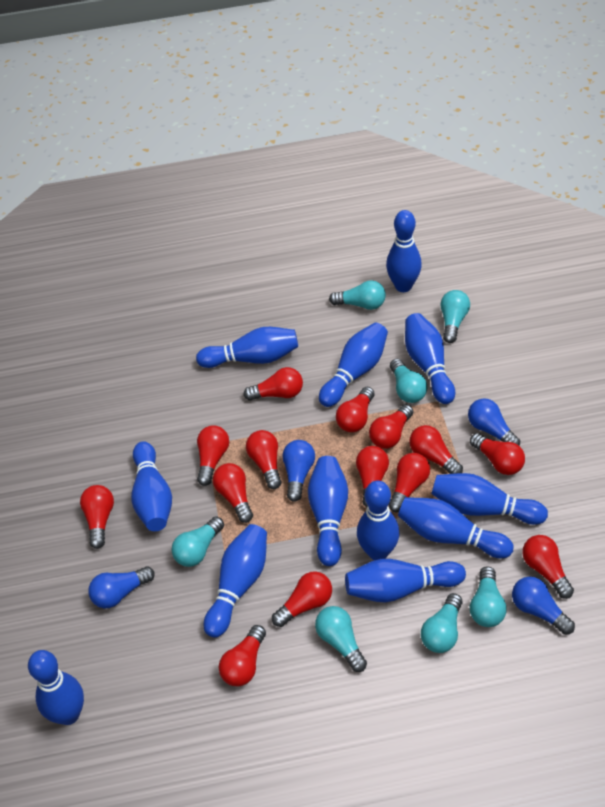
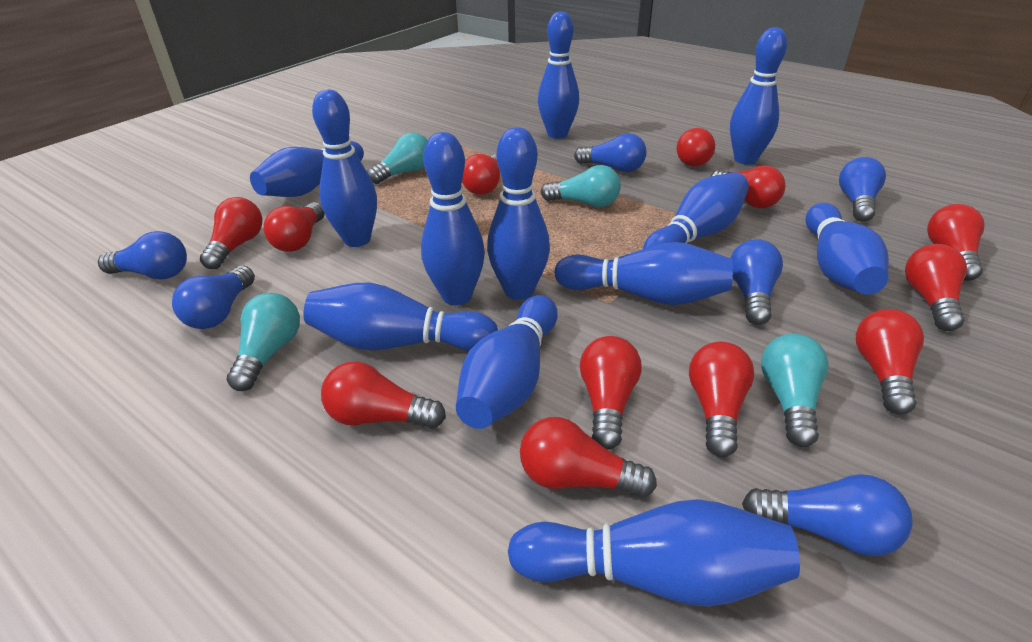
blue light bulb: [89,566,155,608] [283,440,315,502] [468,398,520,446] [512,577,575,635] = 4 -> [98,231,187,280] [172,266,255,329] [574,133,647,172] [730,239,783,325] [742,474,913,556] [839,157,886,222] = 6
red light bulb: [80,485,114,549] [197,425,229,486] [213,463,253,523] [218,625,266,686] [243,367,303,401] [246,430,282,489] [272,571,332,627] [336,387,375,432] [356,446,389,507] [369,404,413,449] [388,453,430,512] [409,425,463,474] [470,433,525,475] [522,535,574,599] = 14 -> [200,197,263,269] [263,202,325,252] [321,362,446,429] [462,154,500,195] [520,417,657,498] [580,336,642,450] [677,128,715,167] [689,342,754,457] [710,165,786,208] [856,309,924,415] [905,244,967,331] [927,204,985,281] = 12
turquoise light bulb: [172,517,224,567] [315,606,367,672] [329,280,386,310] [390,359,427,403] [421,593,463,653] [440,290,470,343] [470,566,507,627] = 7 -> [227,293,300,391] [367,132,428,184] [540,165,621,207] [761,334,829,447] = 4

